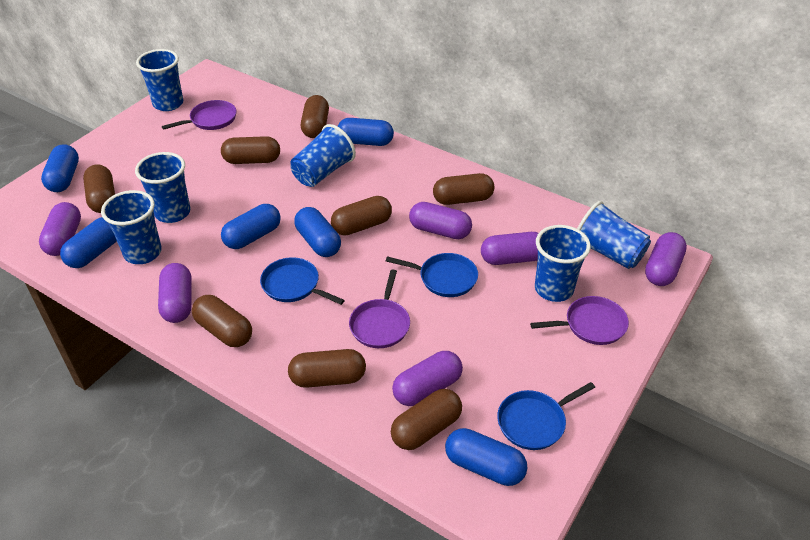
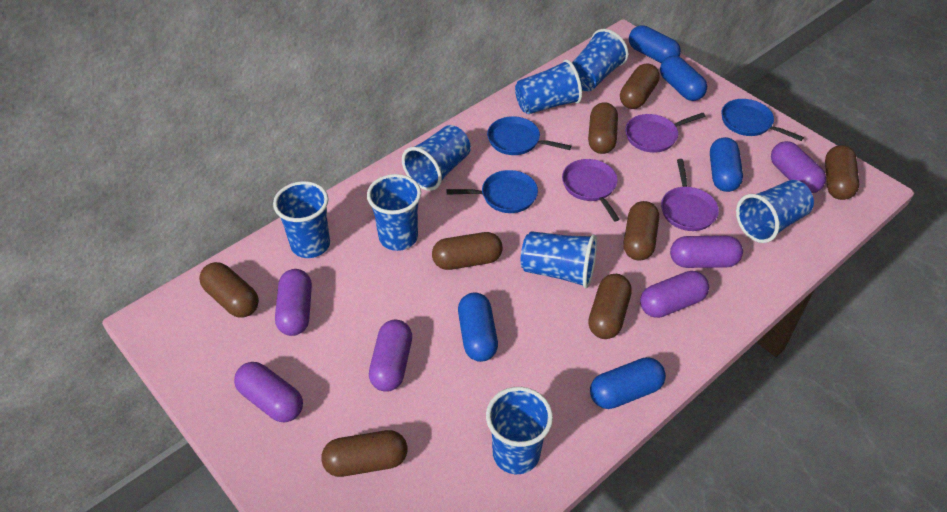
blue capsule: [41,144,79,192] [60,217,117,268] [221,204,281,249] [294,207,341,257] [337,118,394,146] [445,428,528,486] = 6 -> [458,292,498,362] [590,357,666,409] [629,25,681,63] [660,56,707,101] [710,137,743,192] = 5
blue cup: [101,190,162,264] [135,152,190,223] [136,49,183,111] [290,124,356,187] [535,225,591,302] [577,201,651,269] = 6 -> [273,181,330,258] [367,174,421,251] [402,125,471,191] [486,387,553,474] [515,59,582,114] [521,231,597,288] [572,29,629,91] [736,180,814,243] = 8

